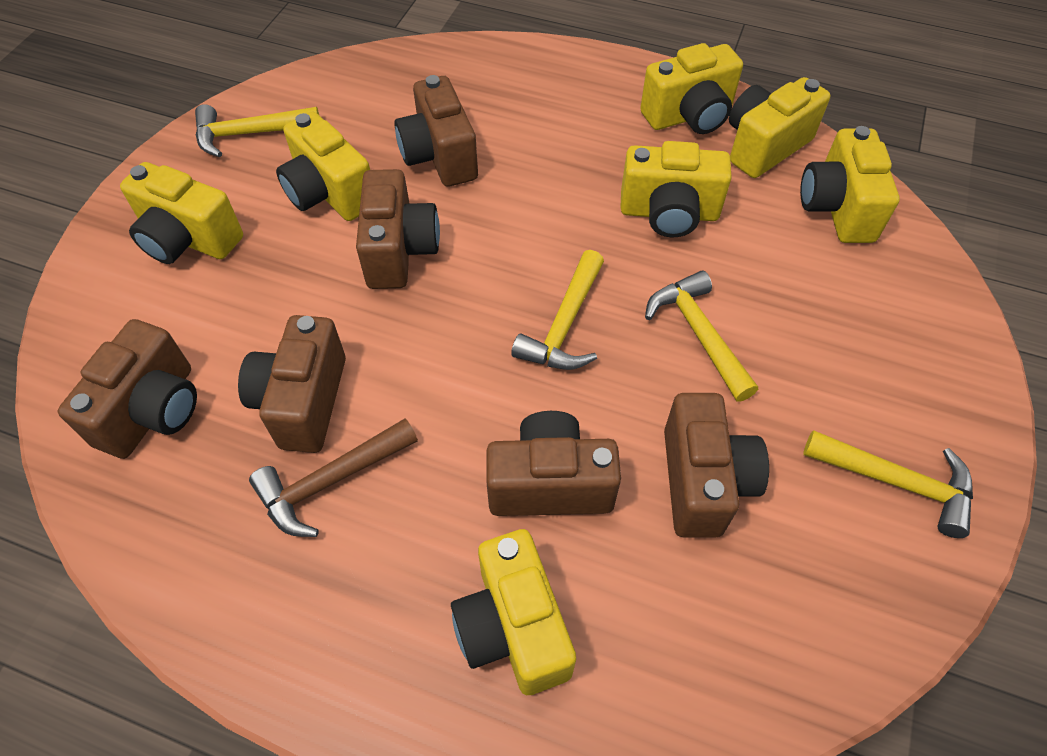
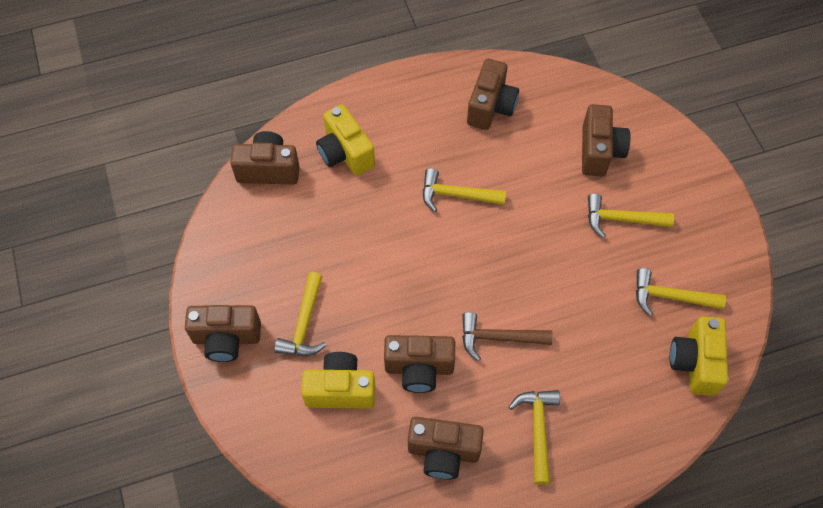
yellow camera: [120,162,243,264] [276,112,370,221] [451,529,576,695] [620,141,732,237] [640,43,743,134] [729,77,830,178] [800,126,900,243] = 7 -> [301,352,376,409] [316,104,375,176] [670,316,728,396] = 3
yellow hammer: [195,104,319,157] [511,250,604,370] [645,271,758,402] [803,430,973,538] = 4 -> [274,272,326,356] [423,168,506,212] [509,390,560,485] [588,194,674,238] [636,268,726,316] = 5

